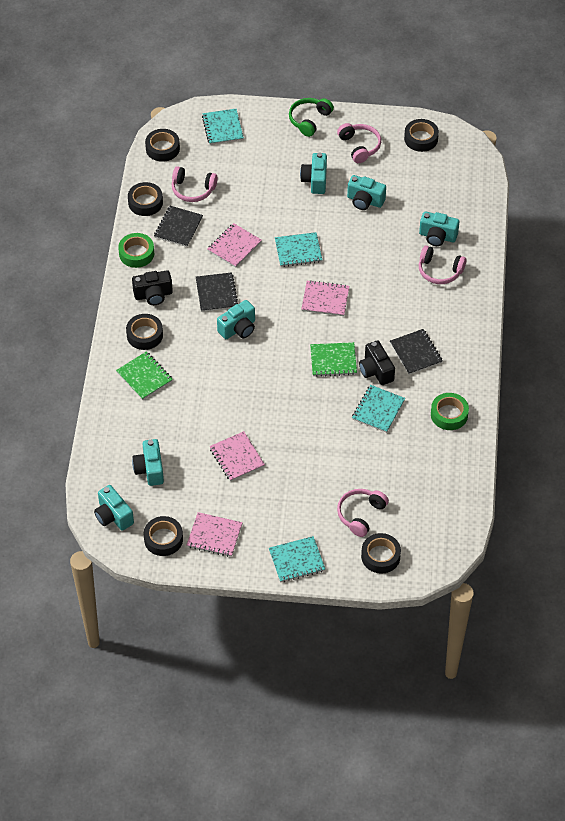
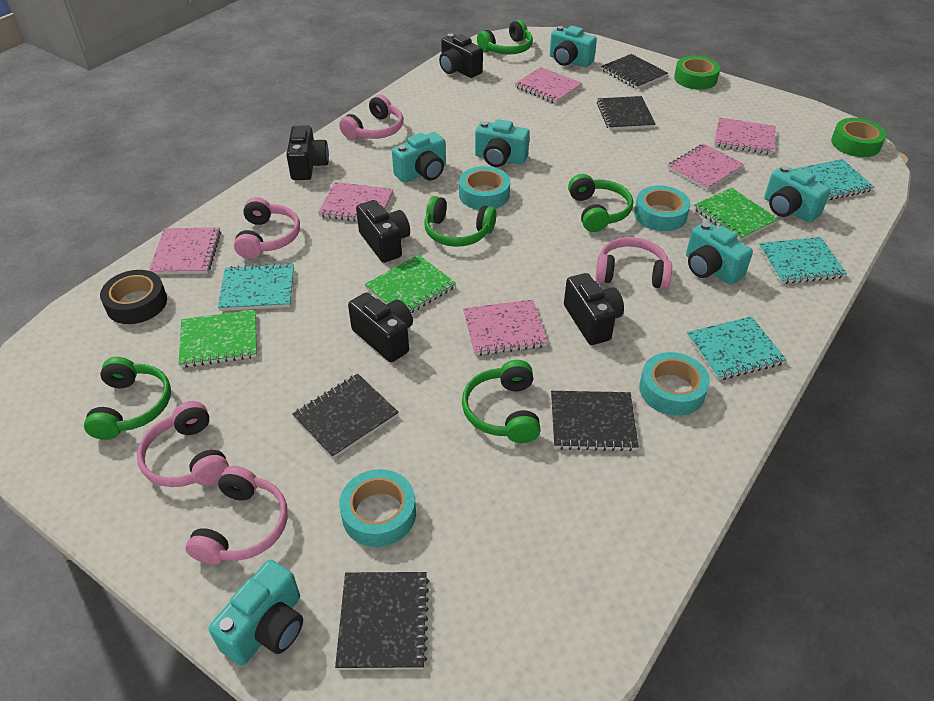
black camera: [132,270,173,305] [359,340,395,385] = 2 -> [286,125,329,180] [348,292,413,362] [356,200,410,263] [439,33,483,78] [564,273,624,345] = 5
black notebook: [154,206,203,247] [196,272,239,312] [390,329,443,375] = 3 -> [292,374,399,459] [335,572,429,670] [551,391,639,451] [597,96,656,130] [601,54,668,89] = 5
black tape: [126,314,163,350] [128,182,163,216] [144,516,183,556] [145,129,180,162] [361,533,401,574] [404,119,439,152] = 6 -> [100,270,167,324] = 1
green headphones: [289,98,334,137] = 1 -> [84,357,171,440] [424,196,496,247] [462,360,541,443] [477,20,533,54] [568,174,633,232] = 5
green notebook: [116,351,173,400] [310,342,357,377] = 2 -> [178,309,257,368] [365,254,456,313] [694,188,779,241] = 3
pink headphones: [172,166,218,202] [337,123,381,163] [337,489,389,537] [419,245,466,284] = 4 -> [137,401,229,487] [186,466,288,565] [234,197,300,259] [339,95,403,140] [596,237,672,289] = 5
pink notebook: [187,512,243,557] [208,223,262,268] [209,431,265,481] [301,280,349,316] = 4 -> [149,227,221,274] [318,182,393,222] [463,300,548,356] [515,67,582,104] [667,144,745,191] [714,117,776,155] = 6
turquoise tape: none = 0 -> [339,469,416,547] [459,166,510,210] [634,186,690,231] [639,352,710,416] = 4

